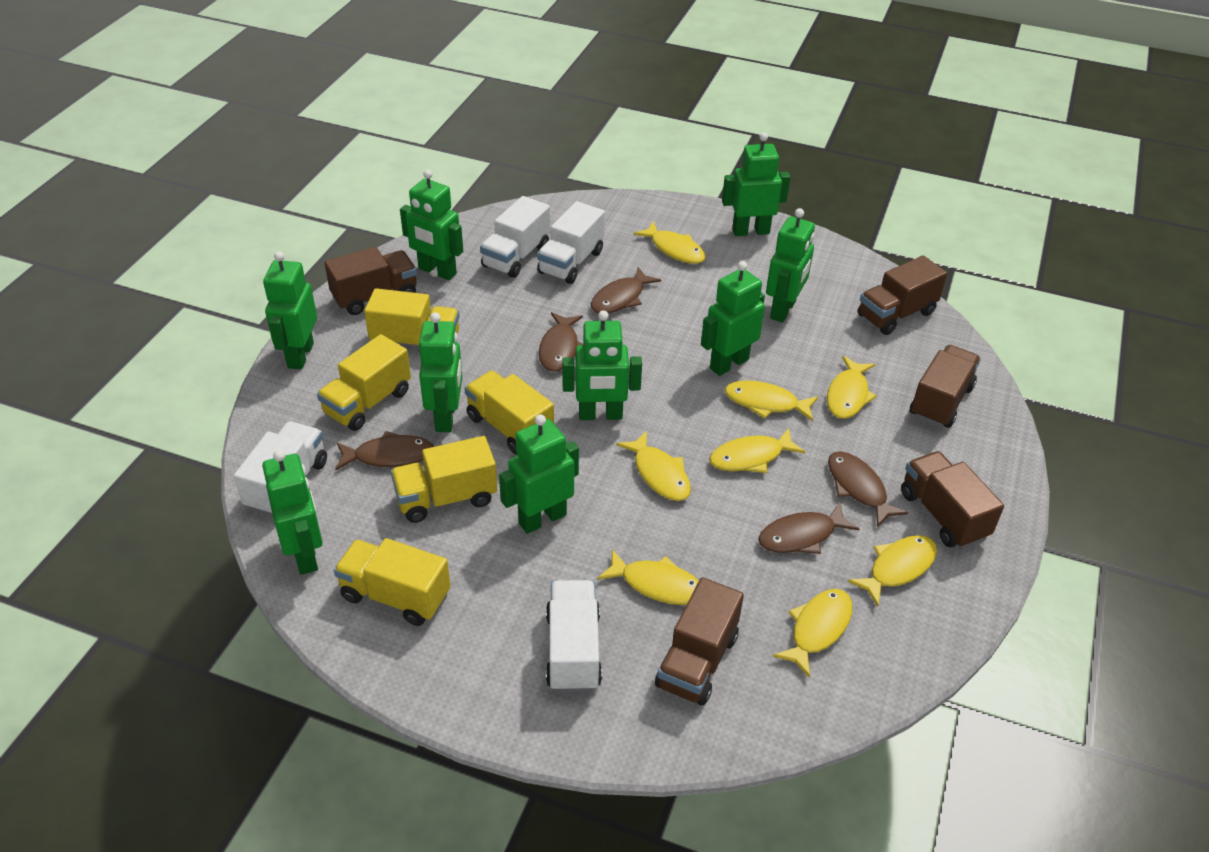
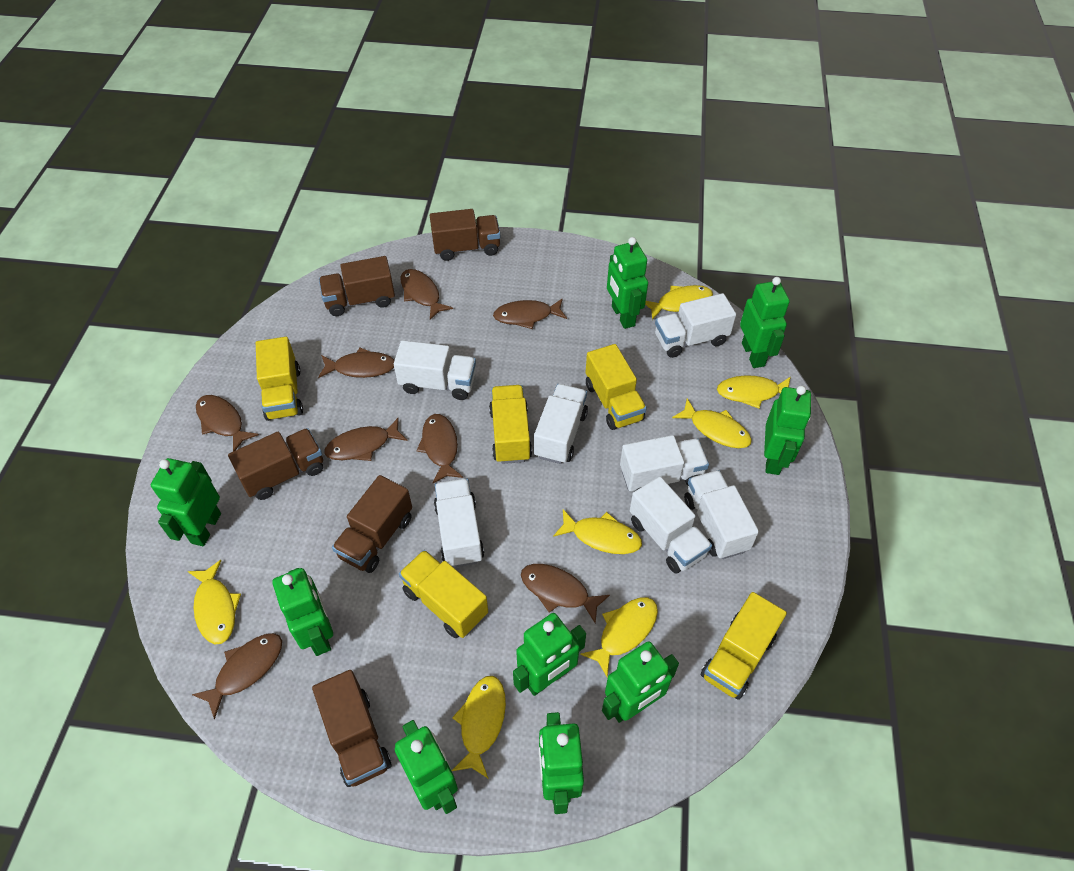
brown fish: [335,431,434,471] [539,312,583,372] [591,267,661,313] [758,502,859,554] [828,451,908,527] = 5 -> [192,633,282,719] [196,395,259,451] [318,348,394,378] [324,418,408,461] [401,269,453,320] [416,414,463,484] [493,298,567,329] [521,564,610,623] = 8
white truck: [234,421,327,517] [480,196,550,278] [537,201,605,284] [546,580,602,692] = 4 -> [394,340,476,400] [434,478,484,568] [534,384,588,464] [620,435,709,491] [630,476,712,574] [655,293,736,358] [684,470,759,559] = 7
yellow fish: [597,549,699,605] [616,431,691,501] [633,221,705,264] [709,428,805,473] [725,381,818,421] [772,589,852,678] [827,356,877,419] [847,535,937,606] = 8 -> [188,560,241,644] [451,676,506,779] [553,510,642,554] [580,597,658,677] [645,285,713,320] [672,398,752,448] [717,375,791,409] = 7

